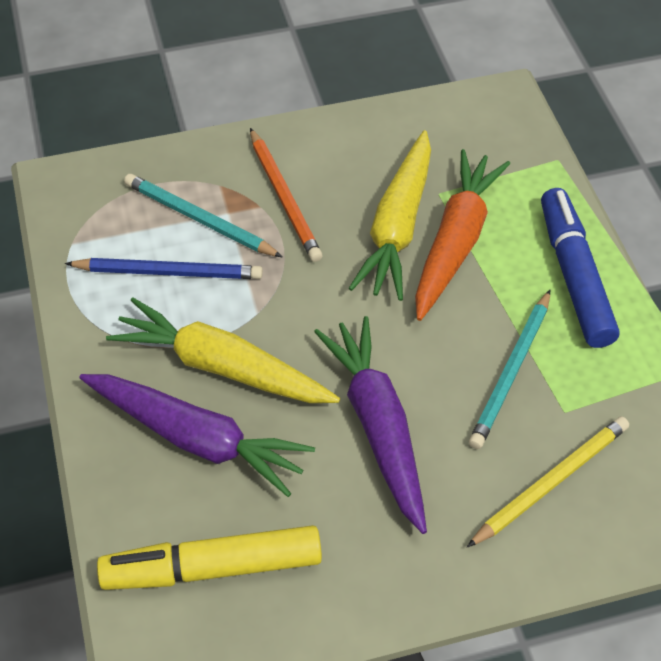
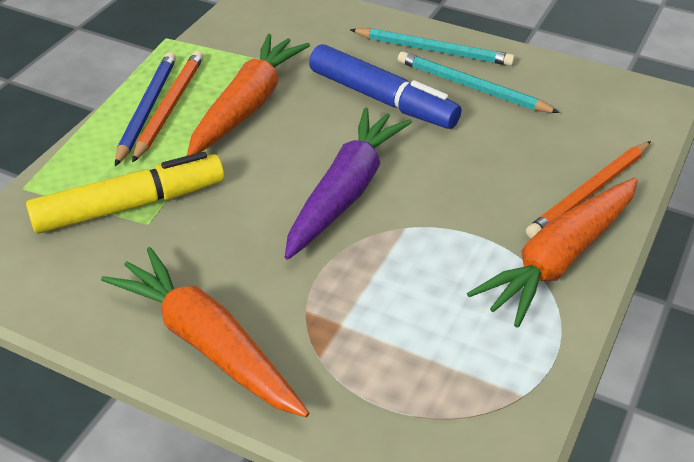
orange carrot: [415,149,510,321] = 1 -> [101,247,309,417] [187,34,310,156] [467,178,638,328] = 3
orange pencil: [250,128,323,262] = 1 -> [132,51,204,163] [526,141,651,238] = 2
purple carrot: [79,374,315,497] [314,316,427,534] = 2 -> [285,107,412,260] = 1
yellow carrot: [106,298,340,403] [349,130,431,301] = 2 -> none = 0
yellow pencil: [467,416,629,547] = 1 -> none = 0

